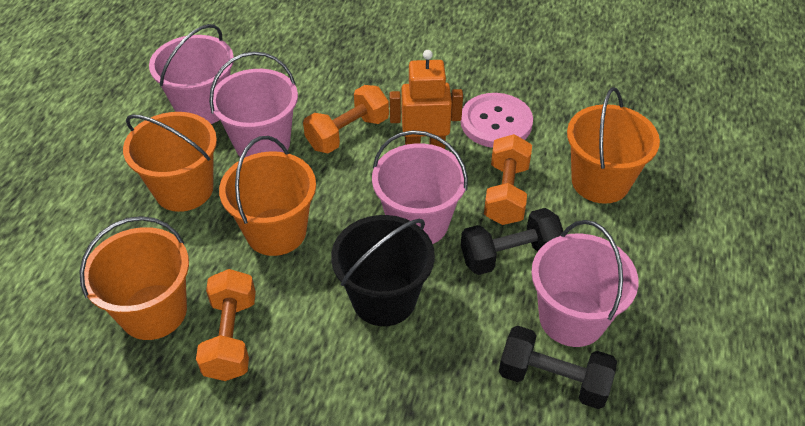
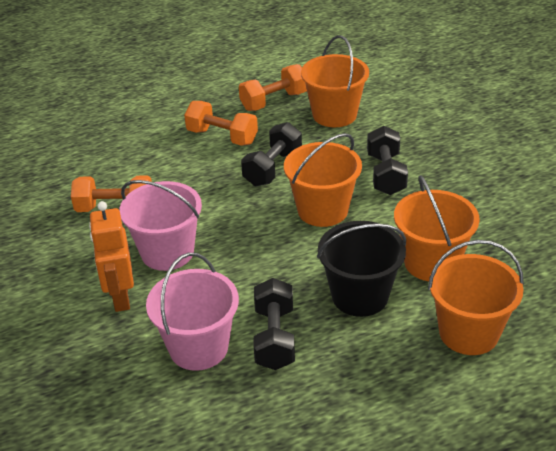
black dumbbell: [461,208,563,275] [499,326,617,409] = 2 -> [241,122,302,186] [254,278,295,370] [367,126,408,195] = 3
pink bucket: [149,24,234,124] [209,51,298,157] [372,130,468,244] [531,220,639,347] = 4 -> [119,180,202,271] [146,253,239,371] = 2
pink button: [461,93,533,148] = 1 -> none = 0

